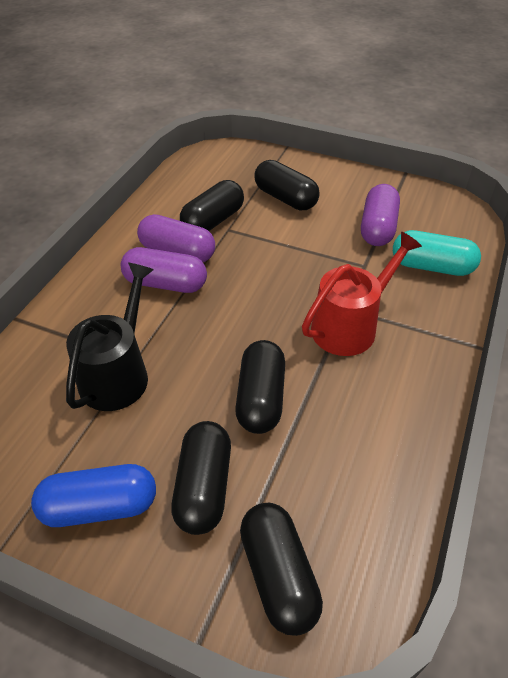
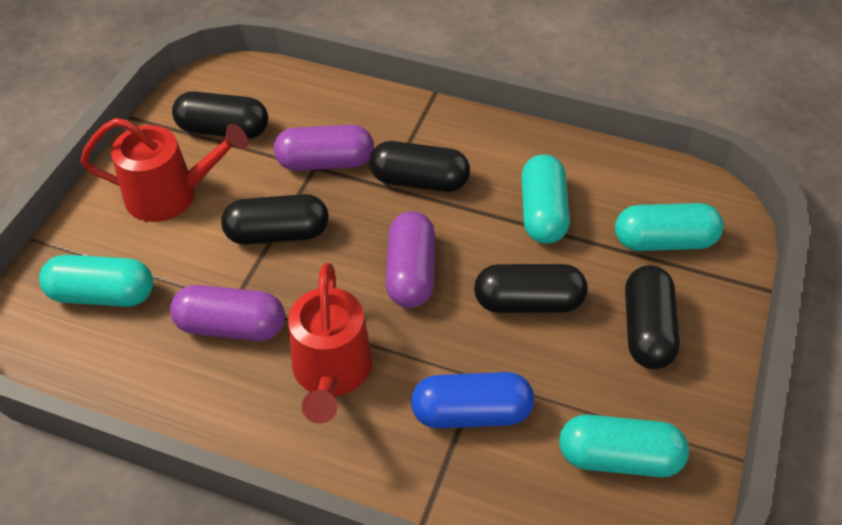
black watering can: [66,263,154,411] = 1 -> none = 0
red watering can: [302,232,422,356] = 1 -> [81,118,248,222] [288,263,372,424] = 2
turquoise capsule: [393,230,481,276] = 1 -> [39,255,153,307] [521,154,570,244] [559,415,689,477] [615,203,724,251] = 4

